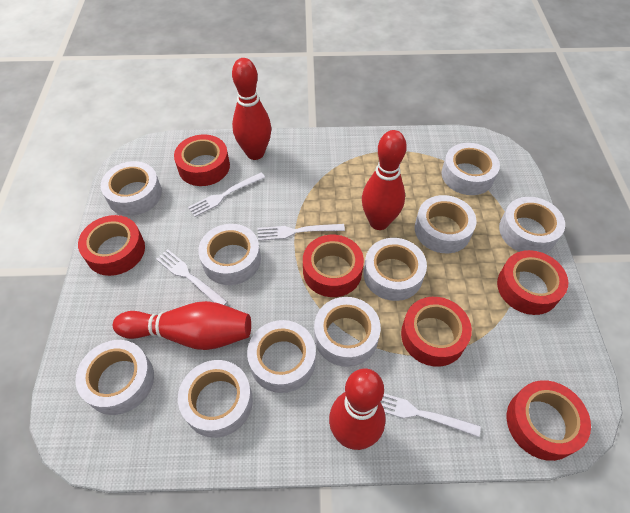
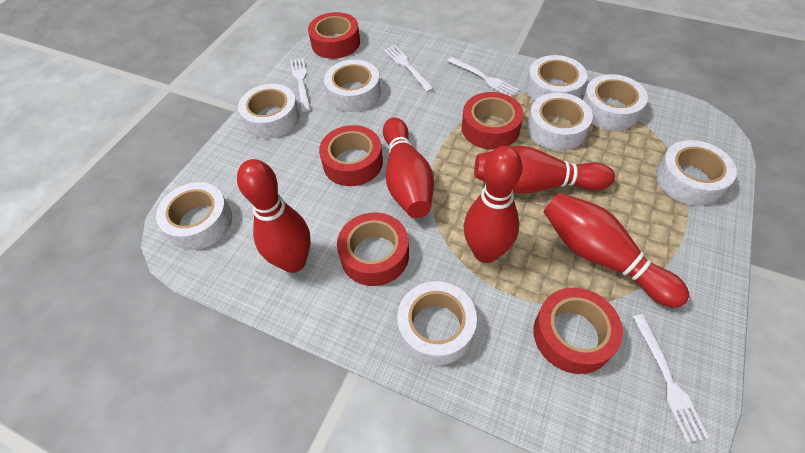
red bowling pin: [113,301,251,350] [232,58,271,160] [329,368,386,450] [362,130,407,230] = 4 -> [237,159,311,273] [383,117,434,218] [464,146,523,263] [474,146,615,194] [543,193,689,308] = 5
red tape: [78,215,145,276] [174,134,230,186] [303,235,364,297] [401,297,472,367] [497,250,568,315] [507,380,591,461] = 6 -> [308,12,360,59] [319,125,383,186] [337,213,409,286] [462,92,523,150] [534,288,623,374] = 5
white tape: [75,340,154,415] [101,161,162,216] [178,360,253,438] [198,224,261,285] [247,320,316,393] [314,297,381,367] [363,238,427,301] [414,195,477,253] [442,143,500,195] [499,197,565,253] = 10 -> [156,182,232,250] [238,84,300,139] [324,60,381,112] [397,281,477,366] [526,55,587,101] [527,93,593,151] [583,74,648,130] [656,140,737,206] = 8

